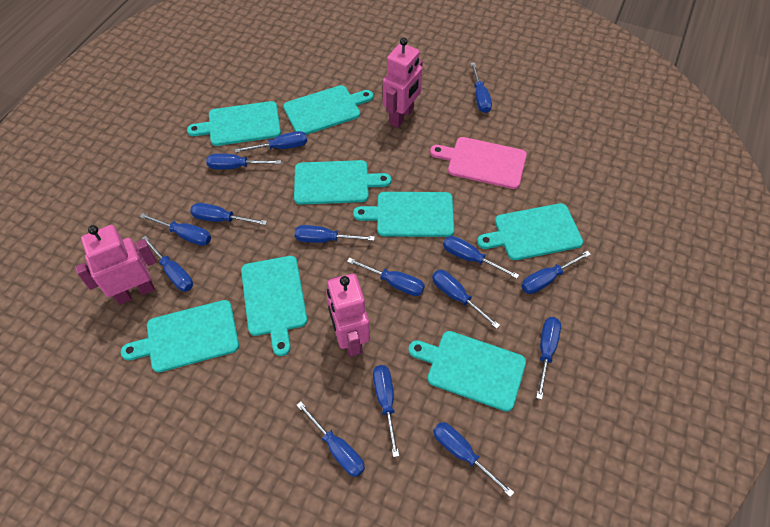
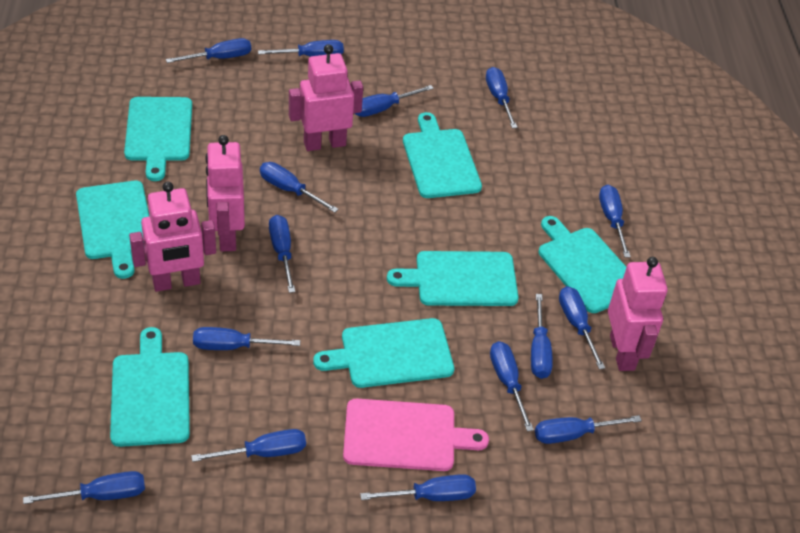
pink robot: [75,225,157,305] [326,274,370,357] [383,38,423,128] = 3 -> [129,182,216,292] [205,135,245,252] [289,44,363,151] [608,257,668,371] = 4
turquoise cutting board: [121,300,239,372] [187,101,281,146] [241,256,307,356] [283,85,373,135] [294,160,391,205] [353,192,454,237] [408,331,526,411] [477,203,583,260] = 8 -> [76,181,150,279] [110,327,190,447] [124,97,192,181] [313,318,454,388] [387,251,518,306] [403,112,482,198] [539,216,626,313] = 7

